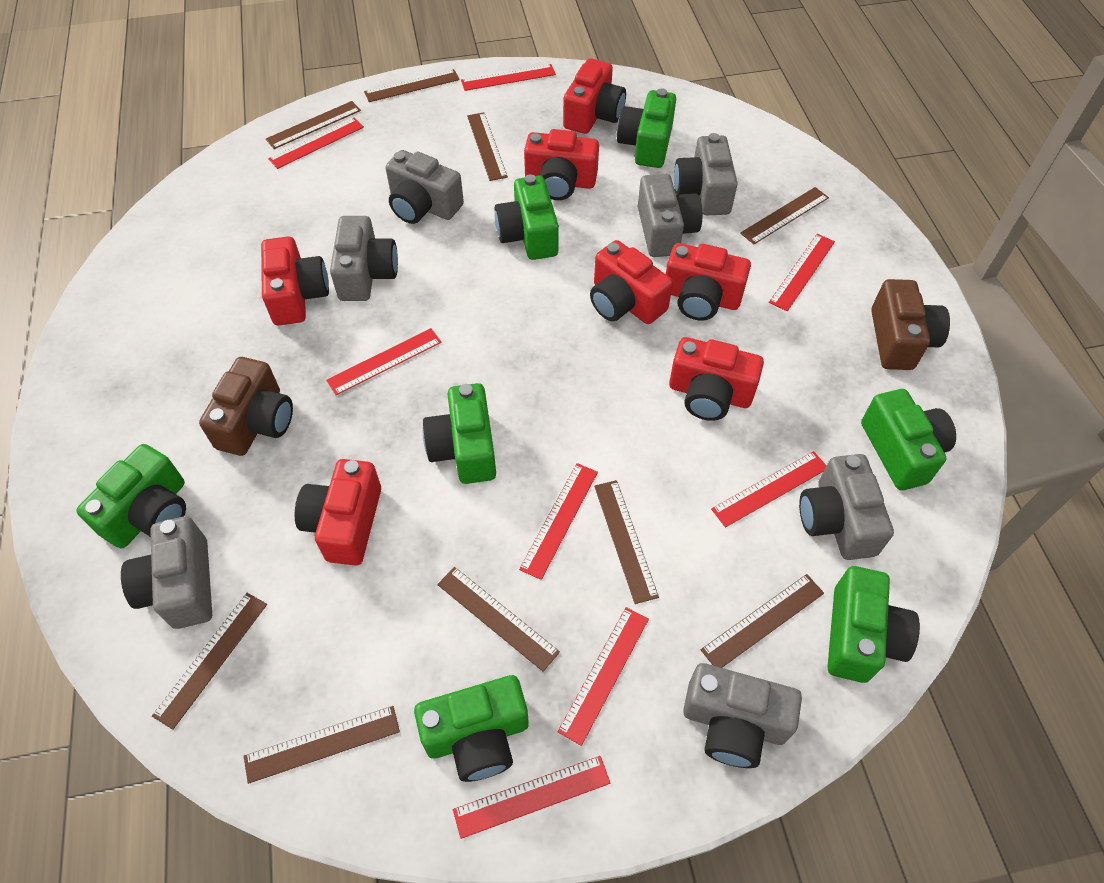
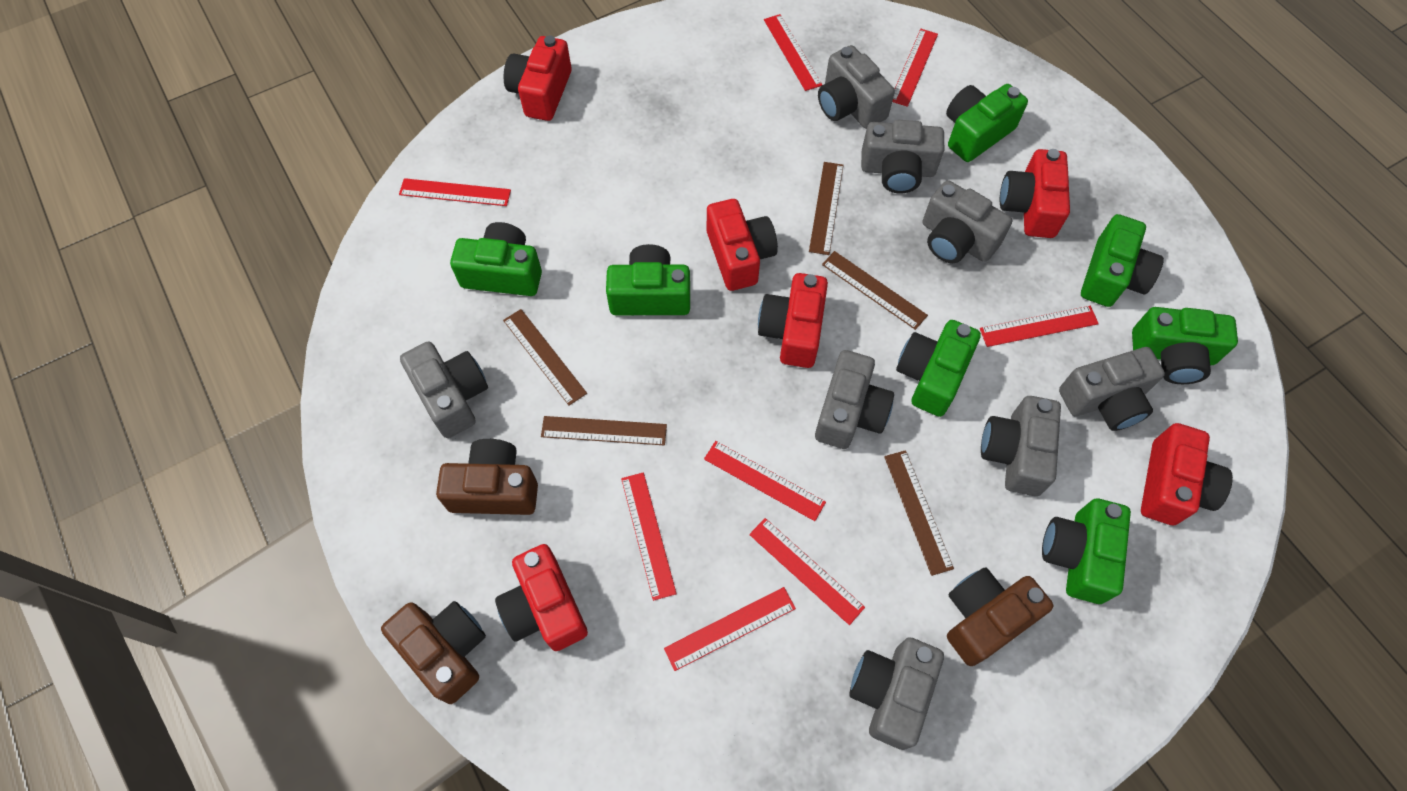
brown camera: [199,357,293,456] [871,279,950,370] = 2 -> [381,601,486,704] [436,439,538,515] [947,567,1054,666] = 3
brown ruler: [152,593,267,730] [244,706,400,784] [266,101,361,149] [364,69,460,102] [437,567,560,672] [467,112,508,181] [594,480,659,604] [701,574,824,668] [740,187,829,244] = 9 -> [503,309,587,406] [541,416,667,445] [809,162,844,255] [822,251,928,330] [884,450,954,576] = 5
grey camera: [121,516,212,629] [330,216,398,301] [385,150,464,224] [638,174,702,257] [674,133,738,215] [683,663,802,768] [799,454,894,560] = 7 -> [400,342,488,438] [815,350,894,449] [818,45,895,129] [850,637,944,750] [861,120,944,193] [922,180,1012,263] [981,396,1061,496] [1059,347,1165,431] = 8
red camera: [261,237,329,325] [295,459,381,566] [524,129,599,200] [563,58,626,134] [590,240,673,324] [666,243,751,321] [669,337,764,421] = 7 -> [495,544,588,651] [504,36,572,121] [707,199,778,291] [758,273,828,368] [1000,149,1070,238] [1141,423,1233,525] = 6

